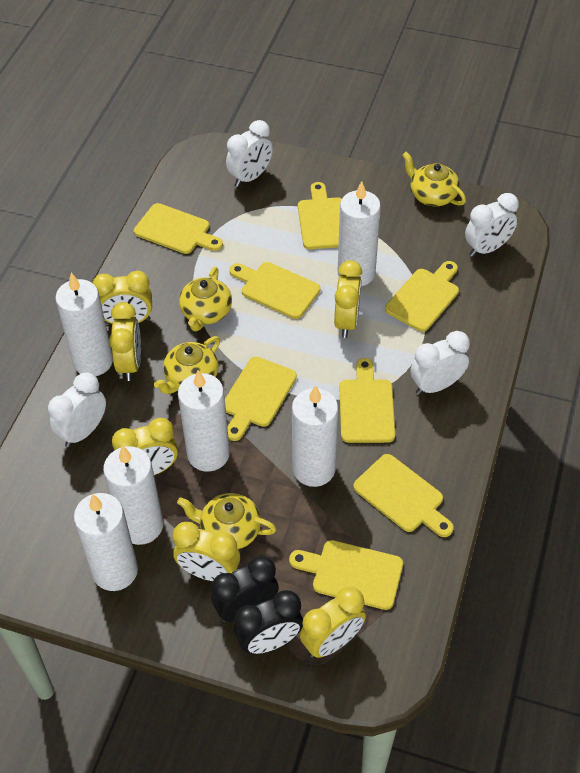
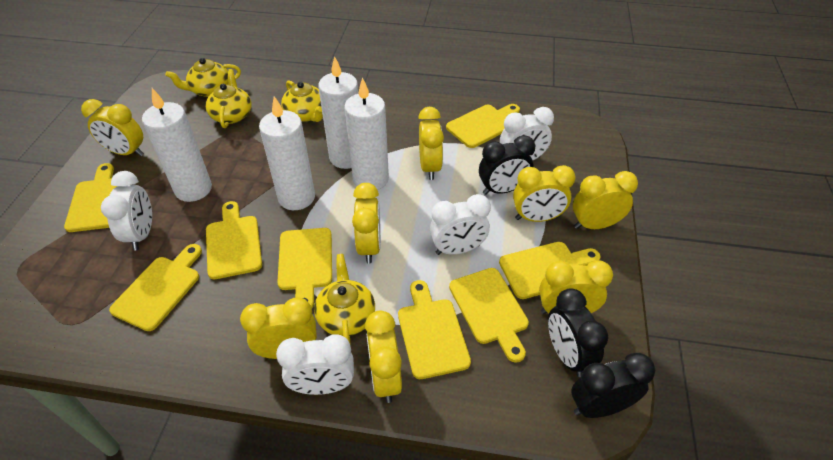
black clock: [211,556,279,622] [234,590,303,654] = 2 -> [479,135,535,195] [548,288,608,377] [572,353,655,418] = 3
white candle: [55,273,113,376] [74,493,138,591] [103,445,163,545] [178,370,230,472] [292,385,338,487] [338,181,381,286] = 6 -> [142,88,212,202] [259,96,315,210] [318,56,359,169] [344,77,389,190] = 4
yellow clock: [92,271,152,324] [109,302,141,381] [112,418,178,475] [172,522,240,581] [300,587,366,658] [334,260,363,338] = 6 -> [81,99,144,156] [240,298,317,359] [352,183,381,264] [365,310,402,403] [418,107,444,180] [513,165,576,222] [539,260,613,314] [573,171,638,229] = 8

